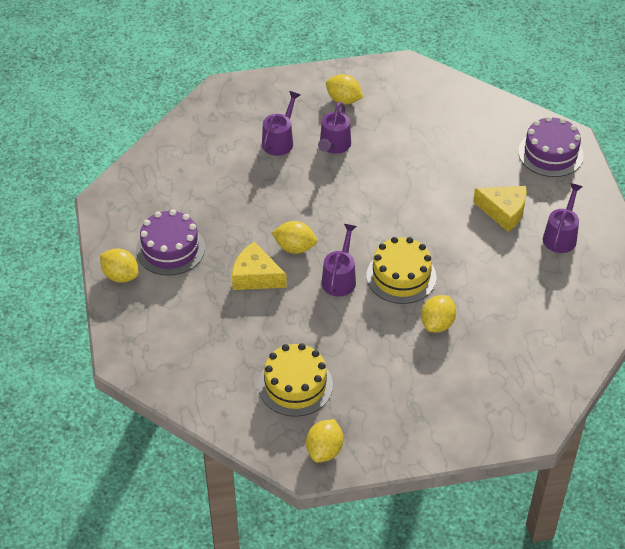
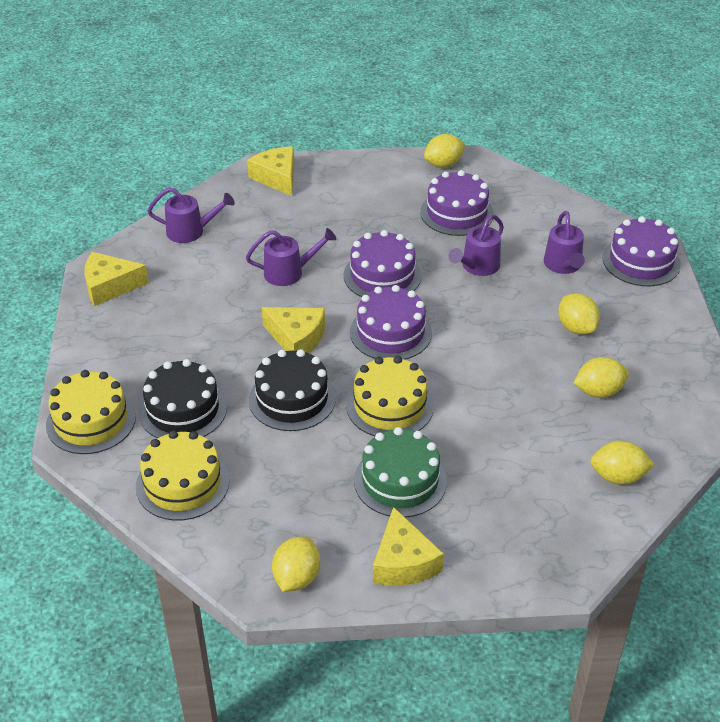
black cake: none = 0 -> [139,359,227,439] [249,349,336,431] = 2
green cake: none = 0 -> [354,427,447,518] = 1
purple cake: [136,209,205,276] [518,116,584,177] = 2 -> [344,230,422,297] [350,285,432,360] [420,170,494,236] [602,216,681,286] = 4
yellow cake: [258,343,333,417] [366,237,436,304] = 2 -> [46,370,136,454] [136,431,229,521] [346,356,434,436] = 3
yellow cheese: [232,242,287,290] [473,186,527,232] = 2 -> [84,252,149,306] [247,147,294,196] [262,307,325,353] [373,507,444,586] = 4

